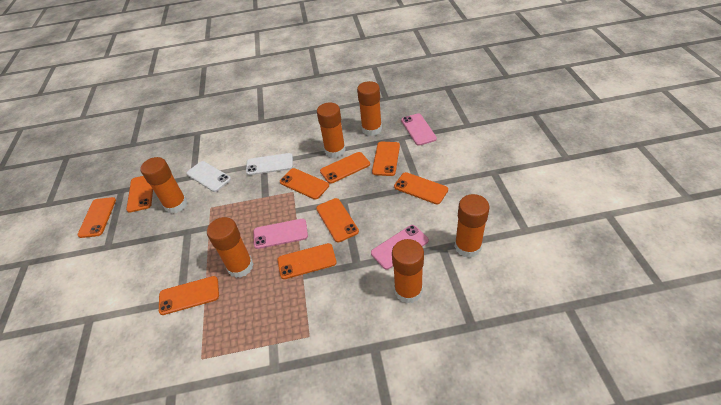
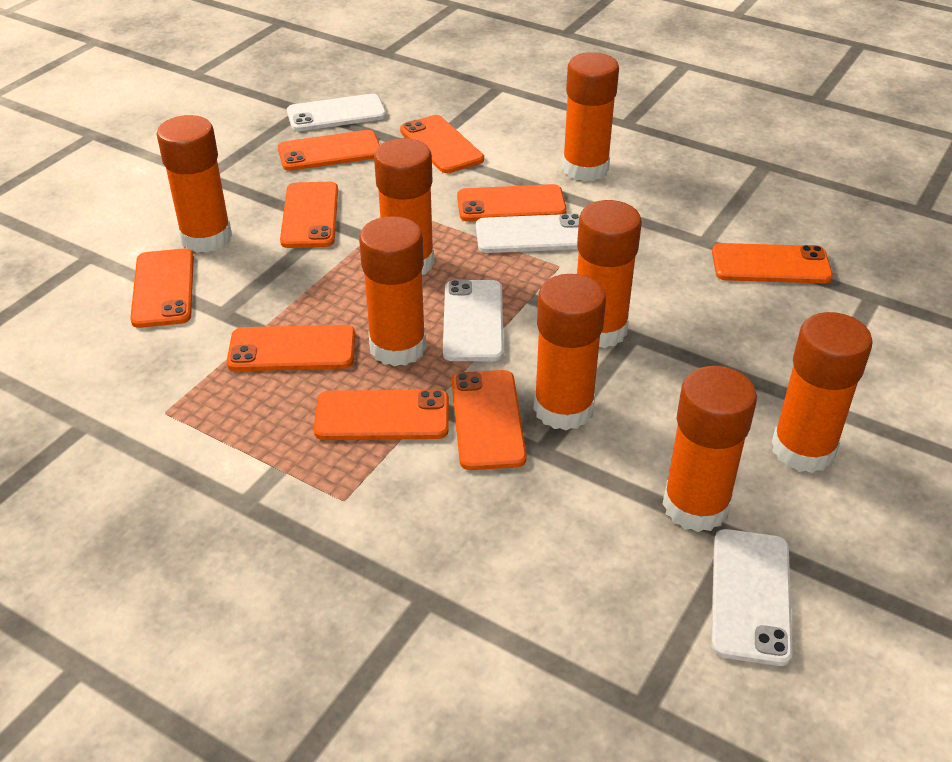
orange glue stick: [141,157,187,214] [207,217,254,278] [317,102,346,158] [357,81,382,136] [392,239,424,303] [455,194,489,258] = 6 -> [156,115,232,253] [359,216,426,367] [374,138,434,275] [534,274,606,431] [562,52,619,182] [577,200,642,348] [662,366,757,532] [772,312,873,473] = 8
pink phone: [253,219,308,249] [371,225,429,270] [401,114,437,146] = 3 -> none = 0
white phone: [186,161,231,192] [246,153,293,175] = 2 -> [287,94,386,131] [443,280,504,361] [476,213,580,253] [711,529,793,666] = 4

